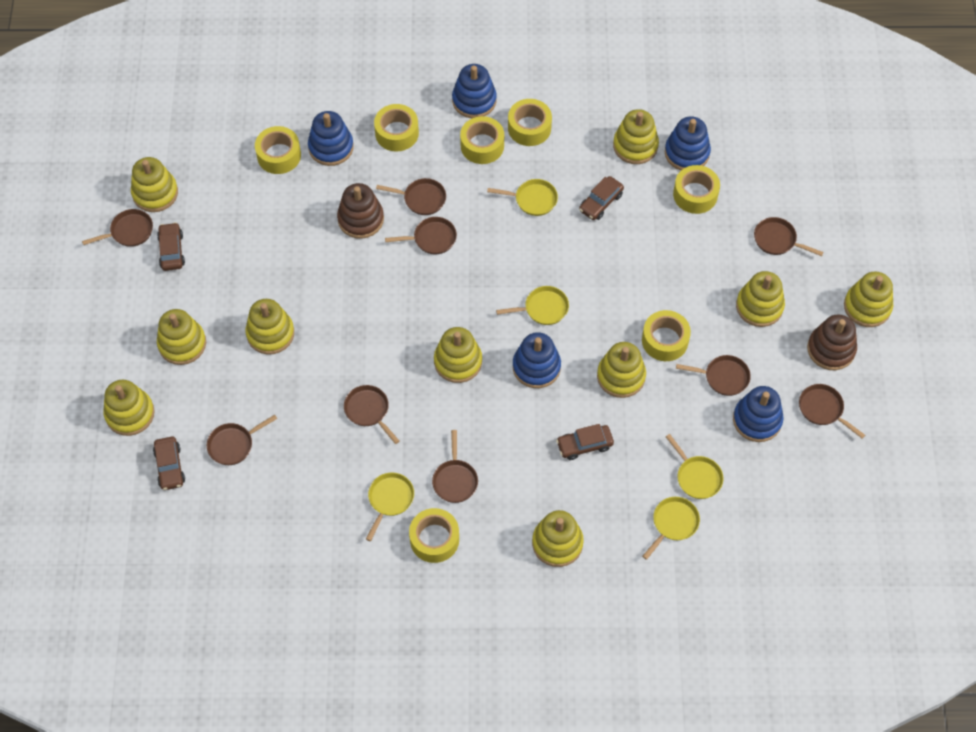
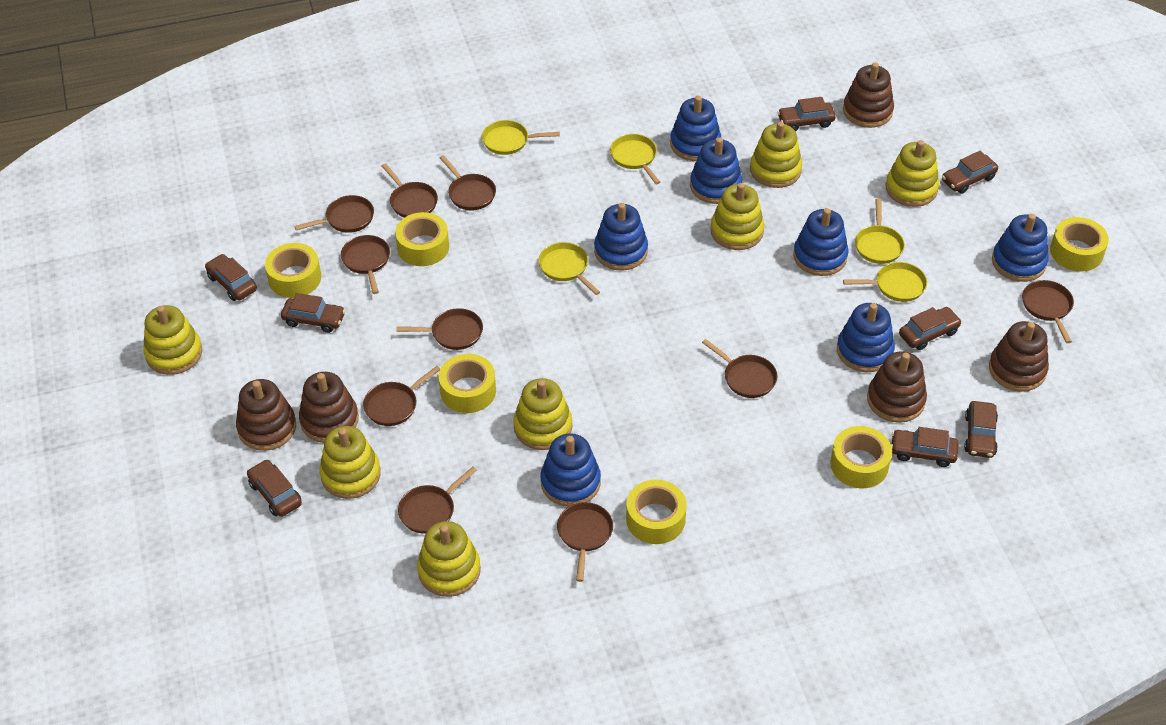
blue stacking toy: [308,111,353,166] [452,64,497,118] [513,332,561,388] [665,117,711,170] [733,386,784,442] = 5 -> [540,433,601,507] [594,203,648,270] [670,96,721,161] [690,137,742,204] [793,208,849,276] [837,303,895,372] [992,214,1049,282] = 7
brown car: [153,437,185,490] [157,222,185,271] [556,424,614,460] [579,176,624,220] = 4 -> [205,254,257,301] [247,459,302,517] [281,293,345,333] [777,97,836,131] [891,427,959,467] [899,307,962,350] [942,151,998,194] [964,401,998,458] = 8
brown pan: [82,209,153,247] [207,415,277,465] [344,385,400,444] [376,178,446,215] [385,217,457,254] [432,430,478,503] [676,355,751,396] [754,217,824,256] [799,384,865,439] = 9 -> [294,195,374,233] [341,235,390,294] [363,366,440,426] [382,163,438,218] [396,308,483,350] [398,467,477,534] [440,155,496,210] [557,502,613,582] [702,339,777,398] [1022,280,1074,343] = 10
brown stacking toy: [337,183,384,239] [807,314,857,370] = 2 -> [236,379,296,451] [299,372,359,443] [843,63,894,128] [867,351,927,423] [989,321,1049,392] = 5
yellow stacking toy: [104,380,155,436] [131,157,178,212] [157,309,206,365] [245,299,294,355] [434,327,482,383] [532,510,584,567] [597,342,646,398] [613,109,659,164] [736,271,785,327] [844,271,893,327] = 10 -> [143,305,202,375] [319,426,381,499] [417,521,481,597] [513,378,572,450] [710,183,764,250] [750,122,802,188] [886,140,939,207] = 7
yellow tape: [255,126,301,174] [374,104,419,152] [409,508,459,563] [460,116,504,164] [508,99,552,146] [642,310,691,361] [673,165,720,214] = 7 -> [265,243,321,298] [395,212,449,266] [439,354,496,413] [626,480,686,544] [830,426,892,488] [1050,217,1109,271] = 6

